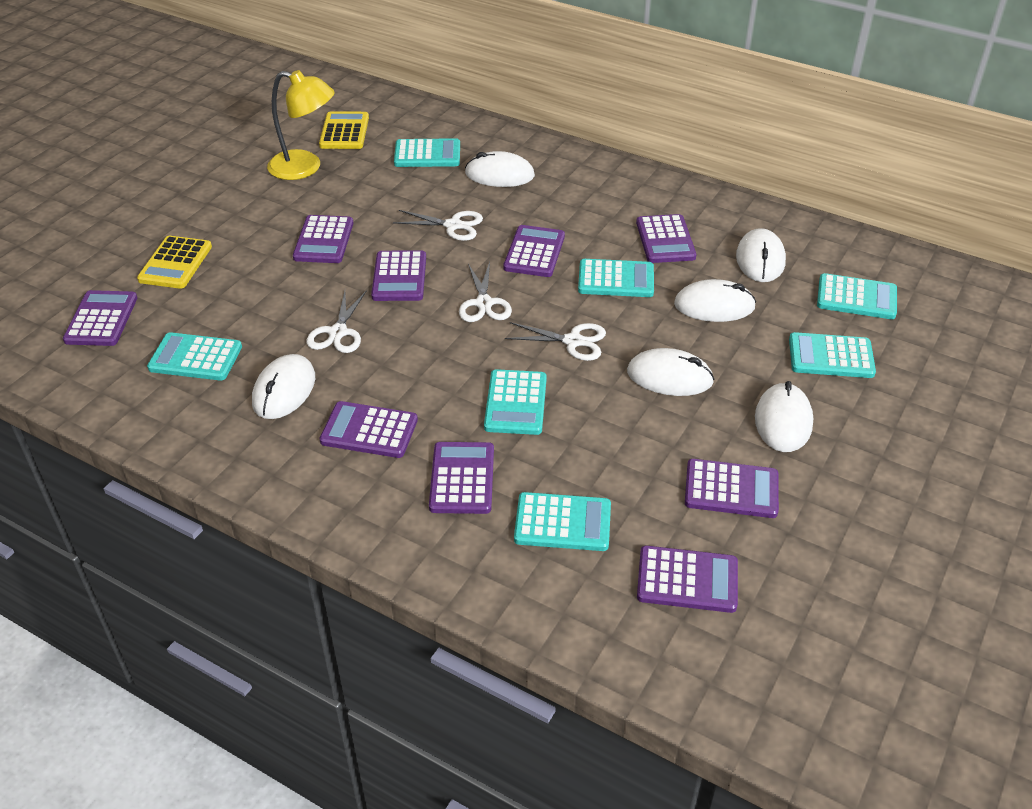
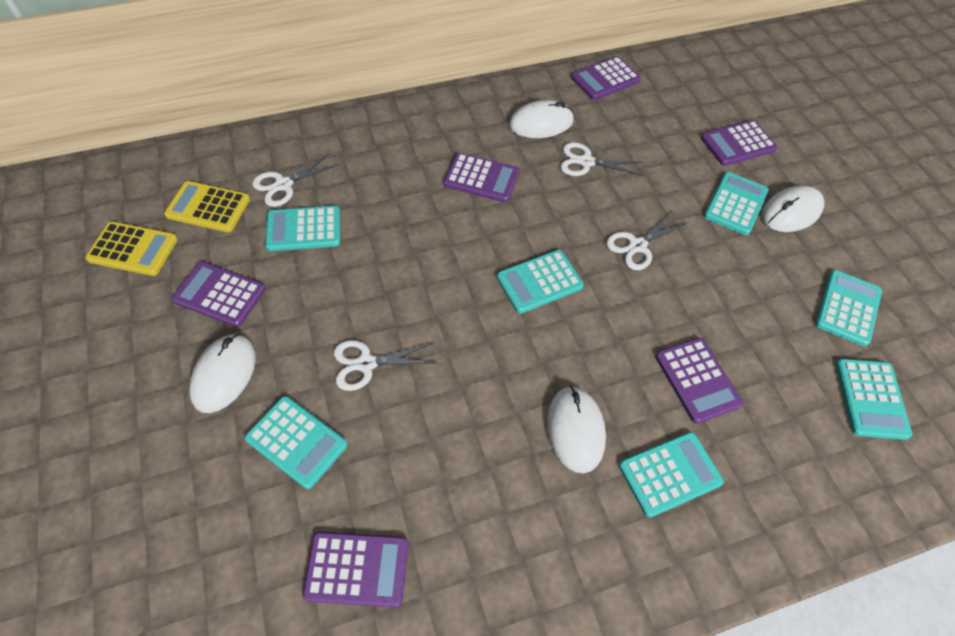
purple calculator: [63,290,137,346] [293,215,353,263] [319,401,418,458] [371,250,426,301] [429,442,494,514] [503,225,565,277] [636,214,697,263] [637,546,738,613] [685,459,779,518] = 9 -> [172,262,266,327] [303,532,408,607] [444,153,520,203] [571,56,641,100] [655,338,743,424] [701,120,777,166] = 6
white mouse: [252,354,315,419] [465,151,535,187] [627,348,714,396] [674,279,756,322] [736,228,786,282] [755,381,813,452] = 6 -> [189,334,256,413] [509,100,574,138] [547,386,606,473] [762,185,824,232] = 4
yellow lamp: [267,70,335,180] = 1 -> none = 0

